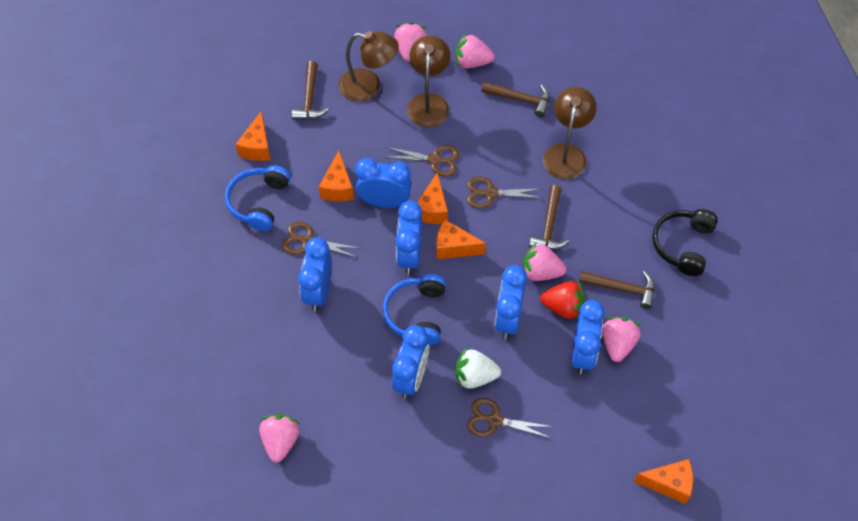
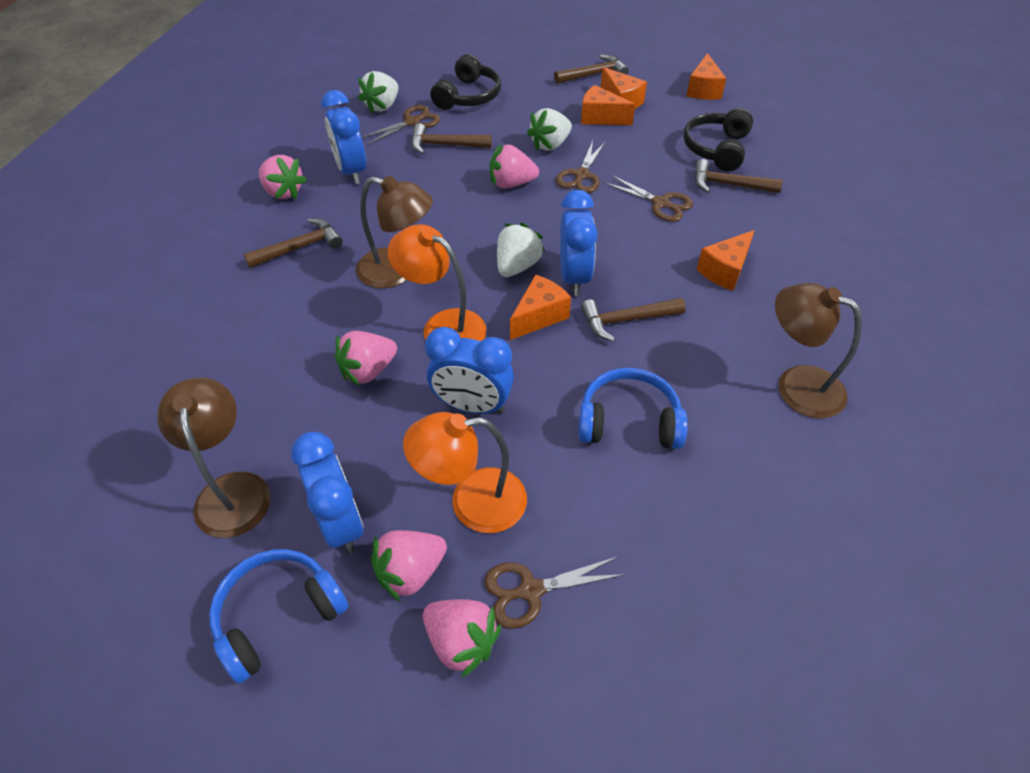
black headphones: [652,209,718,276] = 1 -> [430,54,501,110] [683,108,753,171] = 2
blue clock: [298,237,332,311] [355,158,411,208] [392,325,429,399] [395,201,423,275] [495,265,527,339] [571,300,605,374] = 6 -> [291,432,364,554] [321,90,366,184] [425,327,514,414] [560,190,598,296] = 4
brown hammer: [292,61,329,120] [481,81,550,117] [529,185,569,249] [579,271,655,309] = 4 -> [243,218,343,268] [411,123,492,154] [554,55,629,84] [581,298,686,342] [695,159,783,193] = 5
orange lamp: none = 0 -> [388,224,486,341] [403,412,527,533] = 2
red strawberry: [540,281,585,321] = 1 -> none = 0
white strawberry: [455,348,501,389] = 1 -> [358,71,398,113] [497,223,545,277] [527,108,572,151] = 3

